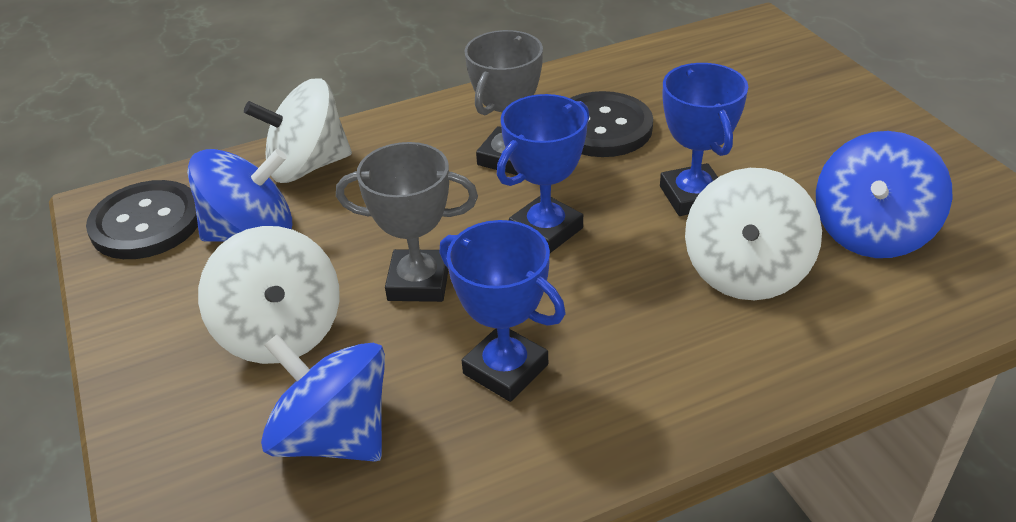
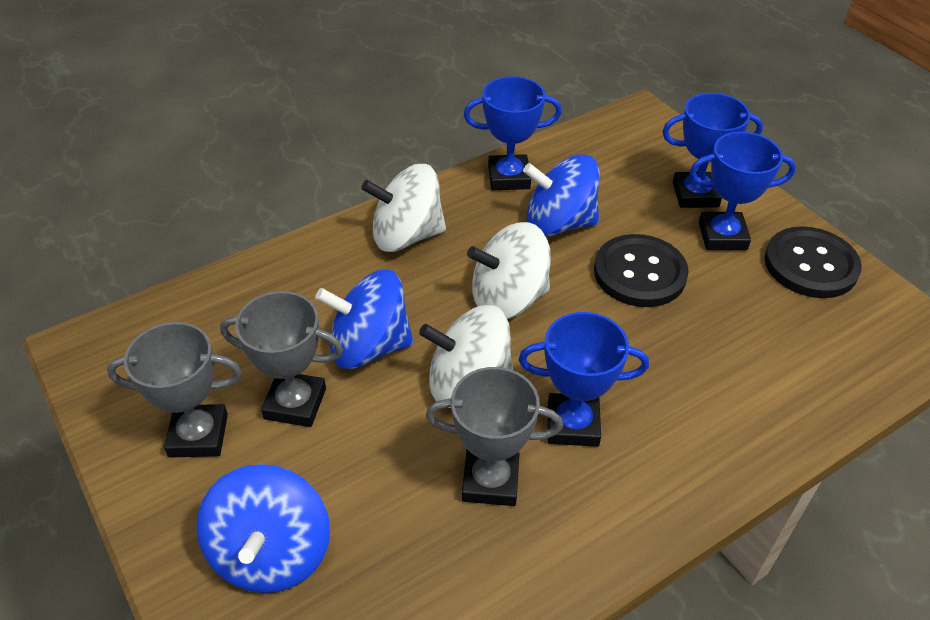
blue trophy: [439,220,565,402] [497,94,589,253] [660,63,748,216] = 3 -> [464,76,562,190] [519,312,649,447] [662,93,763,208] [689,132,796,250] = 4
grey trophy: [336,142,478,302] [464,30,543,175] = 2 -> [107,322,242,457] [220,291,343,427] [426,367,563,506] = 3

